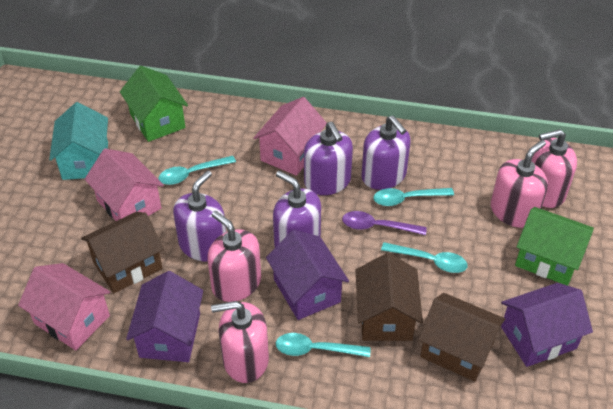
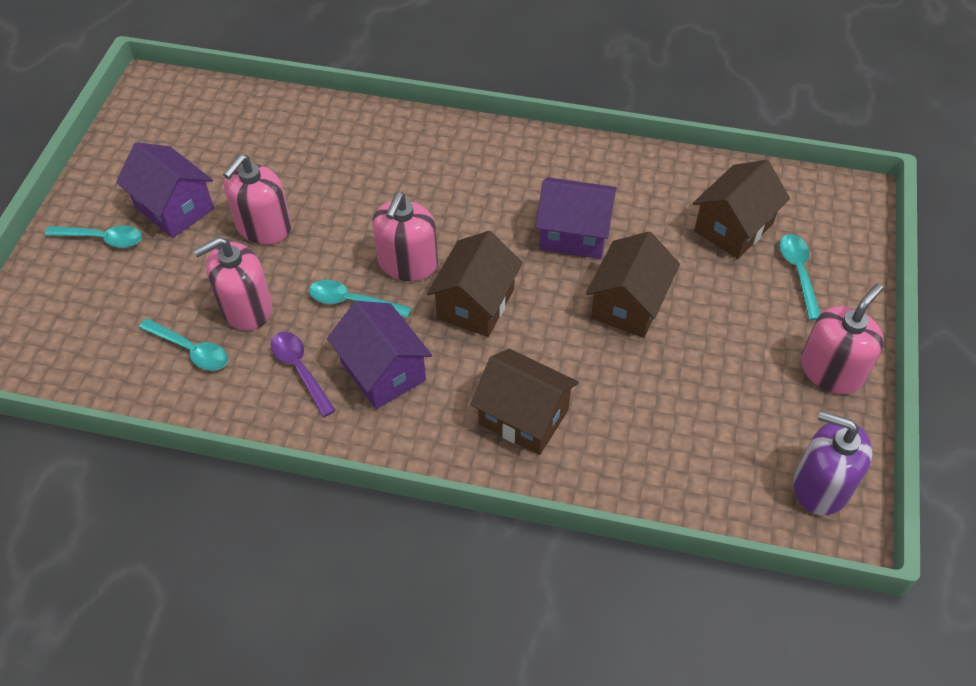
brown house: [81,212,164,293] [356,253,423,341] [418,293,505,381] = 3 -> [427,231,523,337] [470,349,579,455] [586,232,680,338] [693,160,790,259] = 4
green house: [120,66,188,142] [515,207,594,286] = 2 -> none = 0
pink house: [18,263,110,350] [85,148,164,221] [253,97,327,176] = 3 -> none = 0
purple soap dispenser: [173,170,226,262] [273,171,321,247] [304,122,353,195] [361,115,410,190] = 4 -> [794,411,872,515] = 1
turquoise house: [49,102,108,180] = 1 -> none = 0

